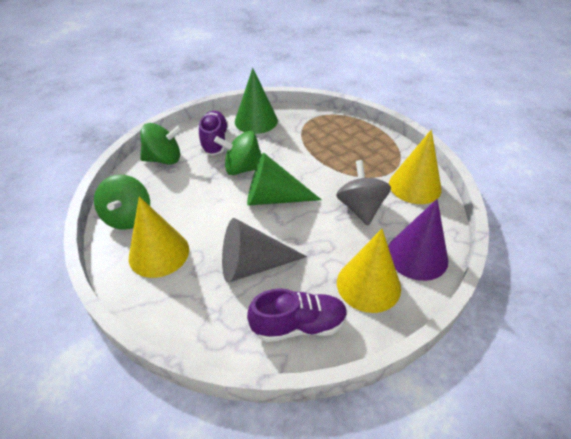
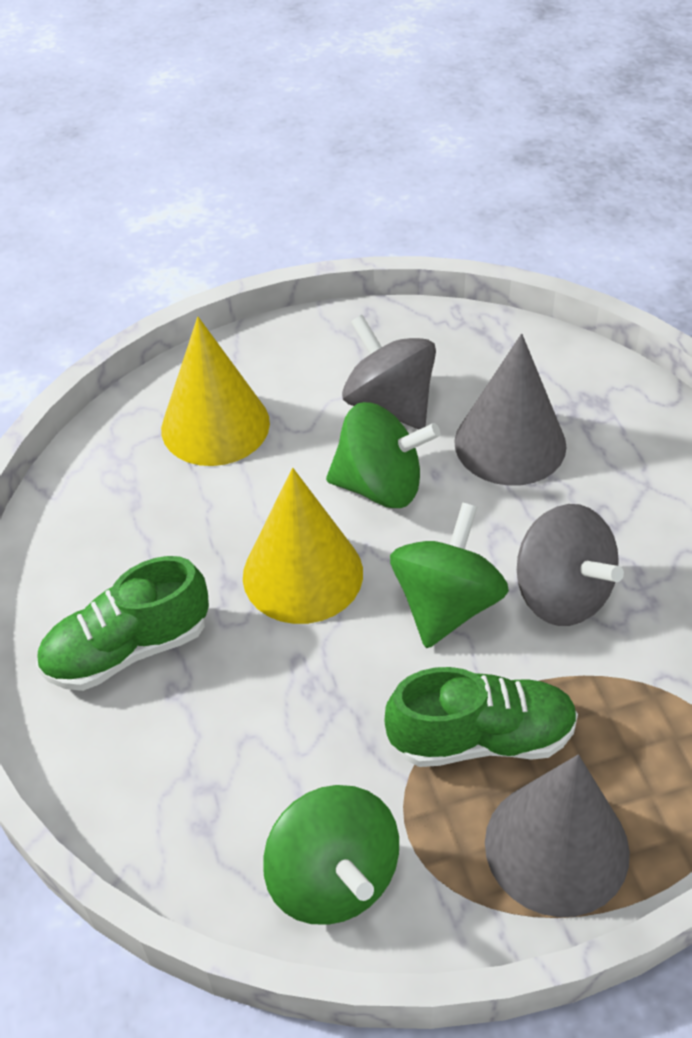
green cone: [235,68,278,134] [247,153,322,206] = 2 -> none = 0
green shoe: none = 0 -> [36,556,209,691] [384,667,578,767] = 2
grey cone: [222,218,307,283] = 1 -> [454,334,567,486] [485,754,630,917] = 2
grey spinning top: [336,160,391,225] = 1 -> [342,315,436,430] [517,504,624,626] = 2
purple cone: [388,199,448,281] = 1 -> none = 0
purple shoe: [199,111,228,155] [247,289,348,342] = 2 -> none = 0
yellow cone: [129,196,189,278] [337,229,401,313] [389,129,442,204] = 3 -> [161,317,270,466] [243,468,363,624] = 2

